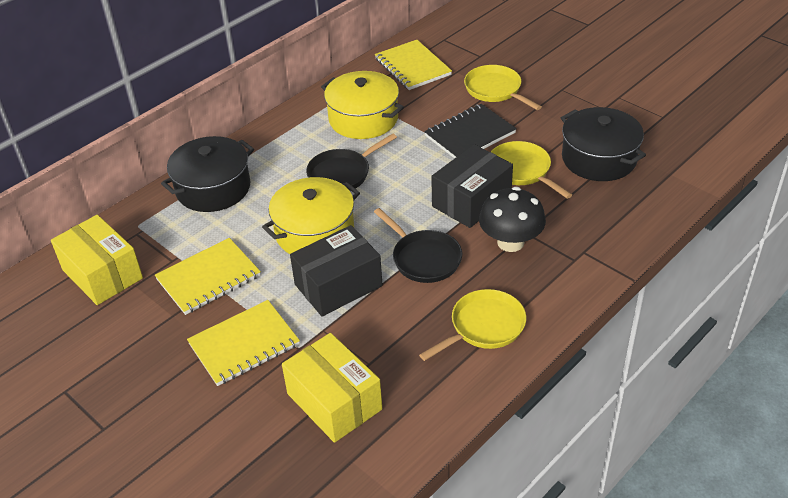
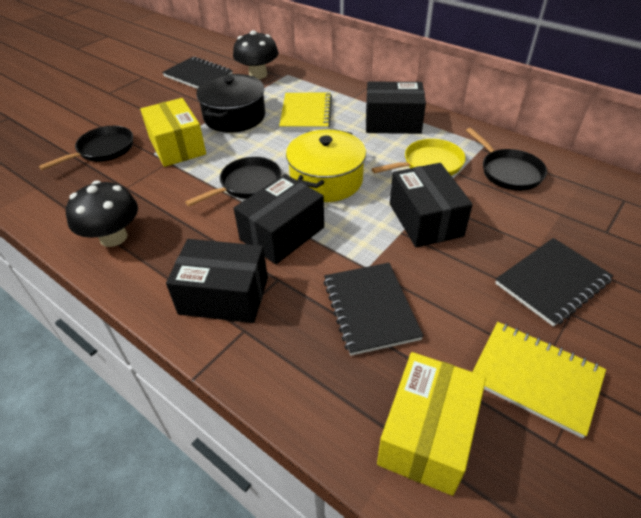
black box: [290,225,382,317] [431,144,513,228] = 2 -> [166,239,268,323] [234,174,324,264] [366,82,426,134] [390,163,473,247] = 4
black mushroom: [479,187,546,252] = 1 -> [66,181,138,247] [233,30,278,79] = 2
black notebook: [424,104,517,159] = 1 -> [162,56,233,89] [324,263,424,356] [495,238,613,327] = 3
black pan: [306,133,397,191] [374,208,462,283] = 2 -> [39,126,133,170] [185,157,281,206] [466,128,547,191] = 3
black pot: [161,136,254,212] [561,107,646,181] = 2 -> [196,74,265,133] = 1
yellow notebook: [155,238,261,315] [187,300,300,386] [375,40,452,90] = 3 -> [279,93,332,130] [473,322,606,438] = 2
yellow pan: [419,289,526,361] [464,65,542,110] [491,141,572,199] = 3 -> [372,139,466,176] = 1
yellow pot: [262,177,360,254] [321,71,404,139] = 2 -> [286,129,366,202] = 1

